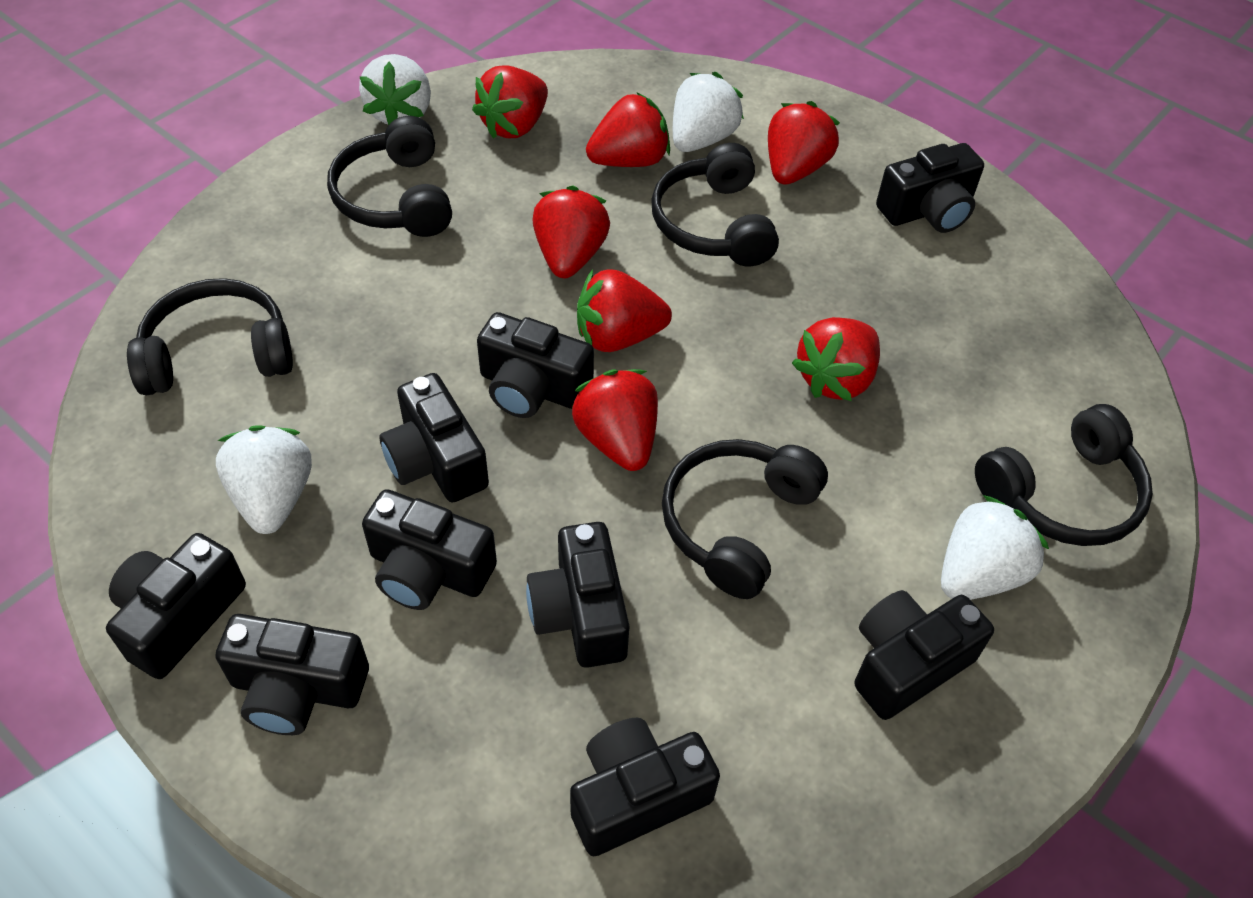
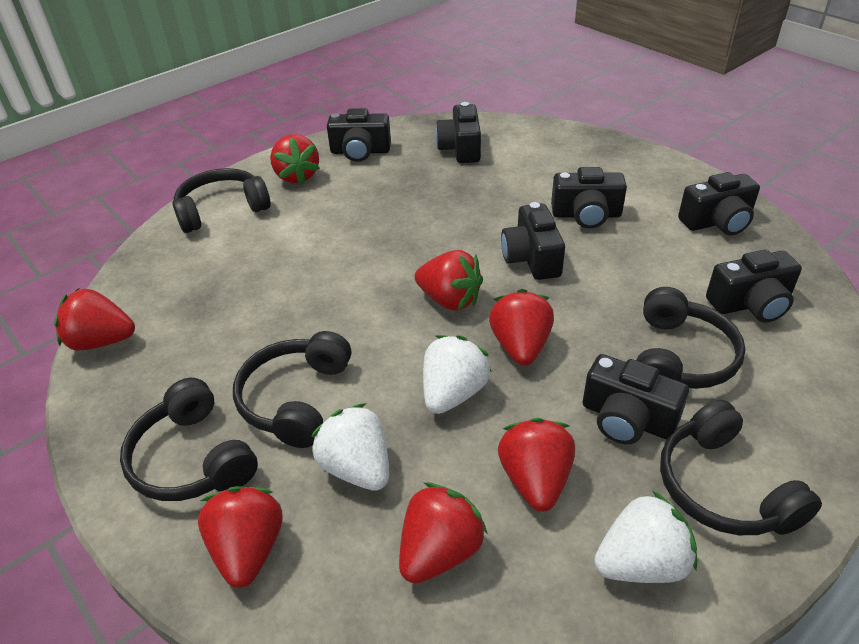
black camera: [106,533,246,679] [215,614,369,735] [362,489,497,610] [379,373,489,503] [477,312,594,418] [526,522,629,668] [570,718,720,856] [854,590,994,720] [876,143,984,233] = 9 -> [327,108,391,162] [435,102,481,163] [501,202,565,280] [551,167,627,228] [583,354,689,444] [678,172,760,235] [706,250,802,323] = 7
white strawberry: [216,425,312,534] [359,54,431,125] [673,72,744,152] [941,495,1049,600] = 4 -> [311,403,389,491] [423,335,492,414] [594,491,697,583] = 3

